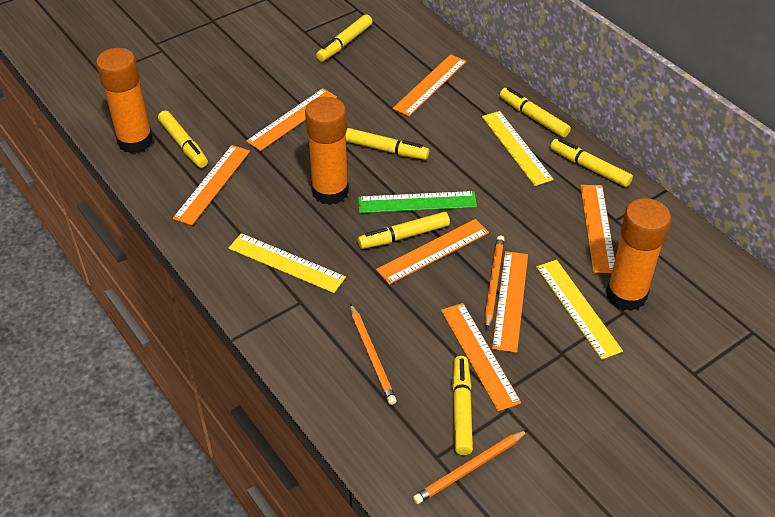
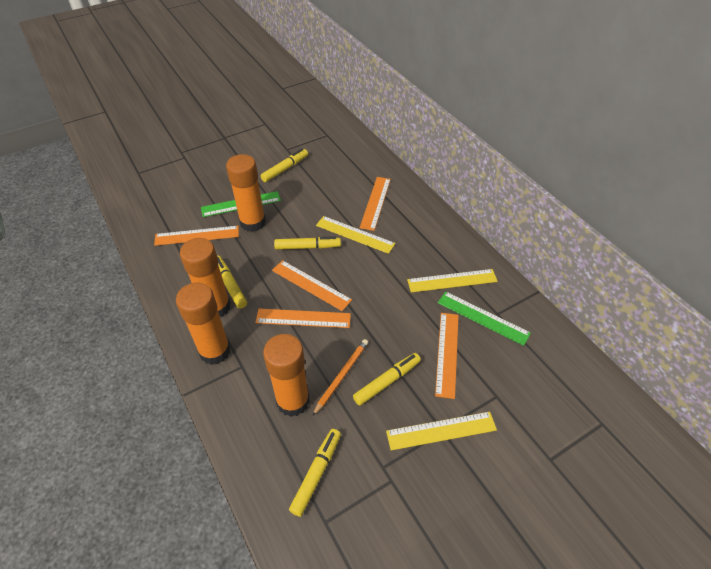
green ruler: [358,191,477,213] = 1 -> [201,191,281,217] [438,291,531,346] = 2
orange glue stick: [96,48,153,153] [305,97,349,205] [606,198,671,311] = 3 -> [176,282,231,365] [180,238,231,317] [226,154,266,232] [263,334,310,417] = 4
orange pencil: [350,304,397,405] [413,430,528,504] [485,235,505,329] = 3 -> [312,339,368,416] = 1
orange ruler: [173,145,250,225] [246,88,337,151] [376,219,489,285] [393,54,467,116] [441,303,521,412] [492,251,528,353] [580,185,615,273] = 7 -> [154,226,239,246] [255,309,351,328] [272,260,352,311] [360,177,391,231] [435,313,459,399] = 5
yellow marker: [158,111,208,168] [316,14,373,62] [346,128,429,160] [358,212,450,249] [452,356,473,455] [500,87,571,138] [550,138,633,187] = 7 -> [217,255,247,309] [261,149,308,182] [274,236,341,250] [289,429,341,517] [353,353,421,406] = 5

